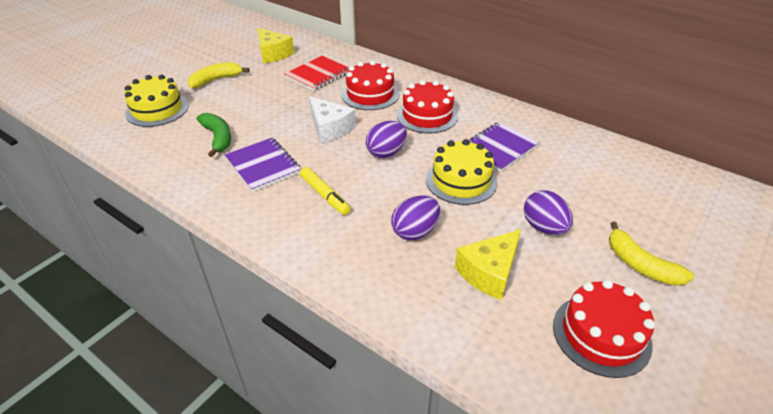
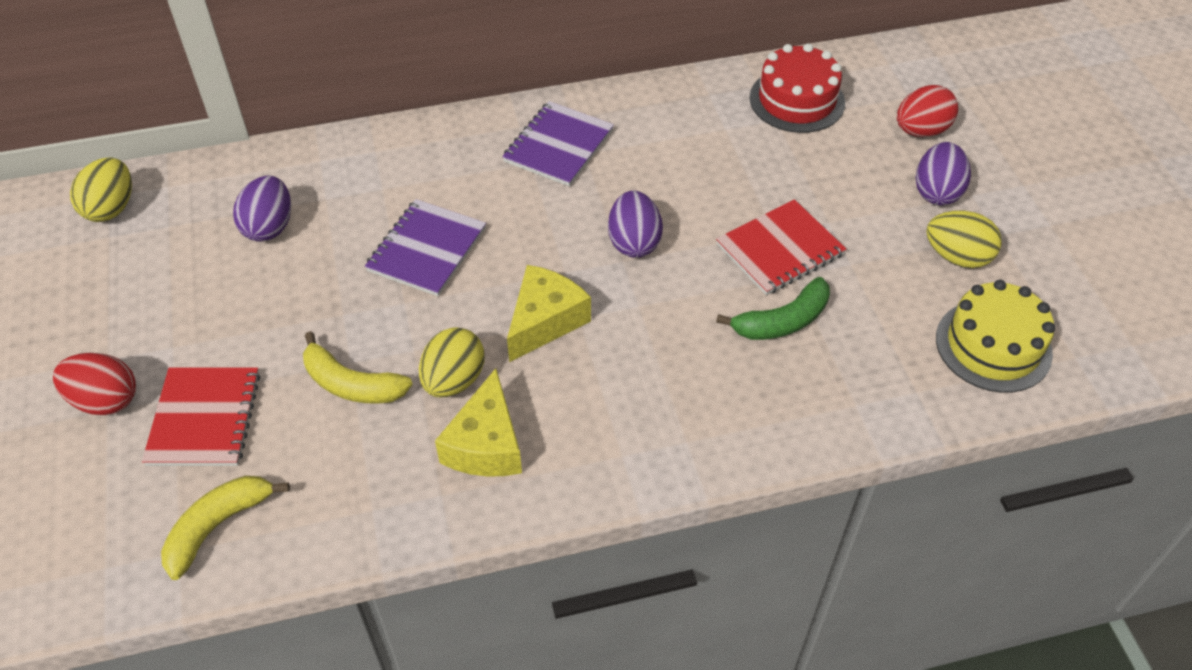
red cake: [341,61,399,110] [397,80,458,133] [553,280,655,378] = 3 -> [750,43,845,133] = 1
red egg: none = 0 -> [53,352,136,415] [897,85,958,137] = 2
red notebook: [284,56,349,91] = 1 -> [142,367,260,466] [716,199,846,295] = 2
white cheese: [309,96,356,143] = 1 -> none = 0
yellow cake: [124,75,189,127] [426,139,497,205] = 2 -> [936,280,1055,393] = 1
yellow egg: none = 0 -> [70,157,132,222] [419,328,484,397] [926,211,1002,268] = 3
yellow marker: [300,167,351,215] = 1 -> none = 0

